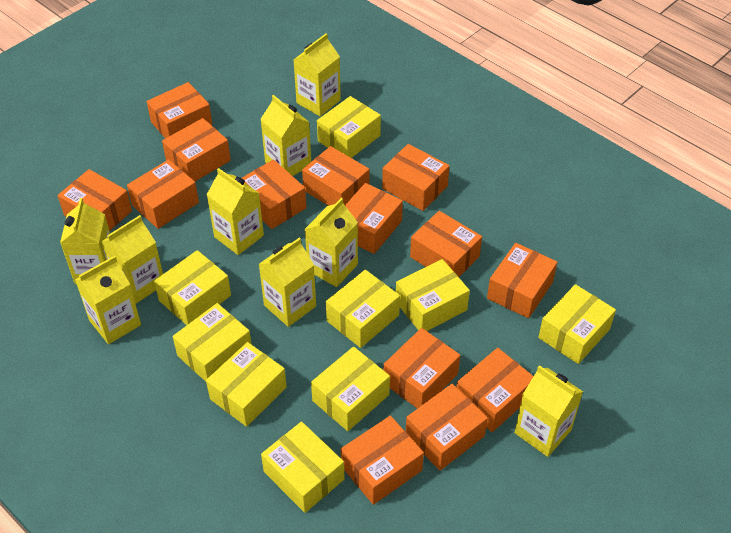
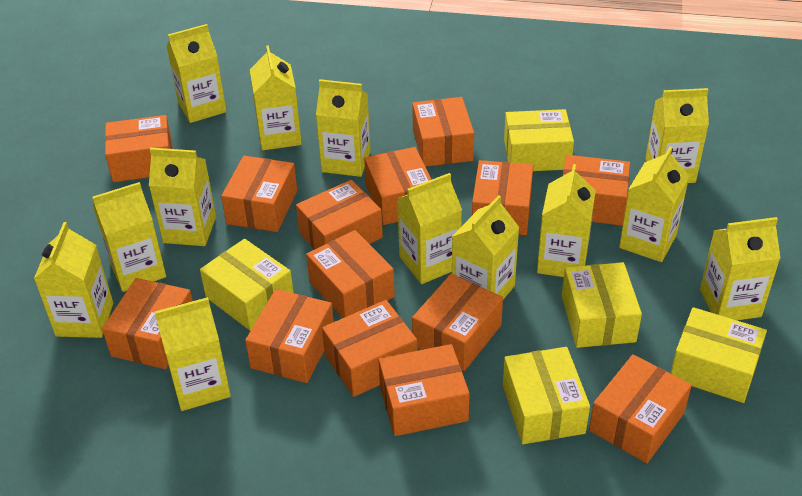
yellow box: [154,250,231,325] [173,303,252,382] [206,342,287,427] [261,422,345,513] [311,346,390,431] [317,96,381,158] [326,270,400,348] [396,259,470,331] [538,284,616,364] = 9 -> [200,239,294,331] [503,347,590,444] [504,109,574,171] [562,262,642,348] [671,307,767,403] = 5
yellow carton: [60,198,110,285] [75,256,141,344] [101,215,163,304] [207,168,264,255] [259,238,316,327] [260,95,311,176] [294,33,341,116] [305,198,358,287] [515,365,583,457] = 9 -> [34,222,113,338] [92,182,166,292] [149,148,216,246] [154,297,231,411] [166,24,226,123] [250,45,302,150] [316,79,371,177] [397,173,462,284] [452,195,520,299] [537,164,596,277] [619,147,689,262] [646,88,709,183] [700,217,781,320] = 13

